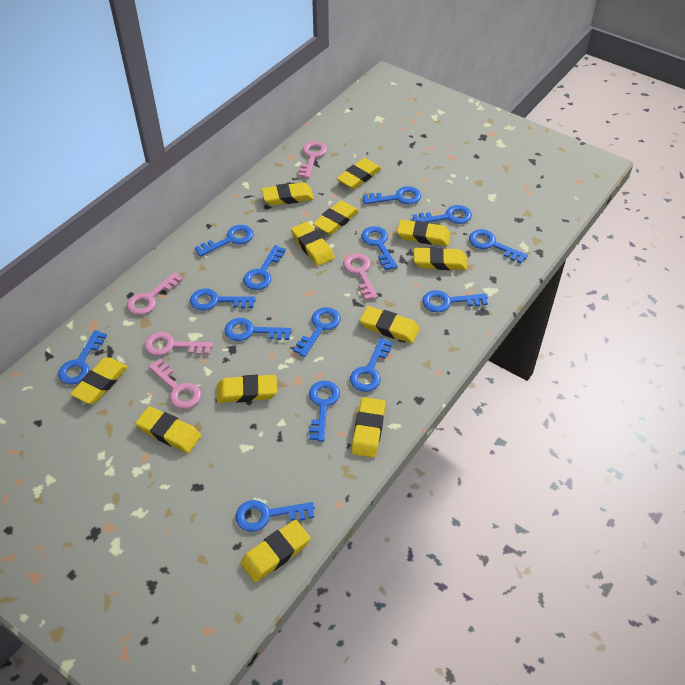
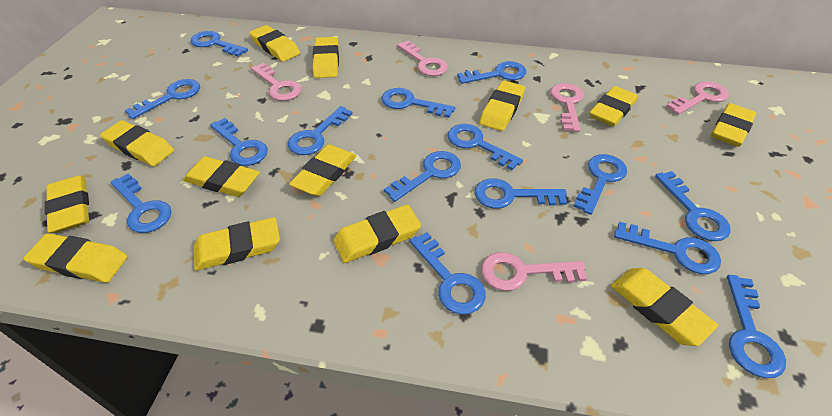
blue key: [58,330,107,385] [190,289,256,310] [195,225,253,257] [225,318,292,341] [236,500,315,532] [243,245,286,290] [293,307,341,357] [309,381,340,442] [350,338,393,392] [361,226,398,270] [363,186,421,204] [413,205,472,224] [422,290,488,312] [469,229,528,263] = 14 -> [111,173,172,233] [125,79,200,119] [191,31,248,57] [210,118,268,166] [288,106,353,155] [381,88,455,118] [384,151,461,202] [410,232,486,315] [448,124,523,170] [457,61,526,84] [475,178,567,209] [573,154,627,215] [614,222,721,274] [655,171,731,241] [727,275,786,378] = 15
yellow eraser: [70,357,128,404] [135,406,201,453] [217,374,277,403] [241,520,311,582] [262,182,314,206] [291,222,335,266] [313,201,359,235] [336,158,381,189] [351,397,386,458] [360,306,420,343] [397,220,451,246] [414,247,467,270] = 12 -> [23,233,128,283] [45,176,89,233] [100,120,174,166] [183,156,260,197] [193,217,280,271] [249,25,300,62] [289,145,356,196] [312,37,339,78] [333,205,421,263] [480,81,525,131] [590,86,638,126] [611,268,718,346] [711,103,756,147] = 13

